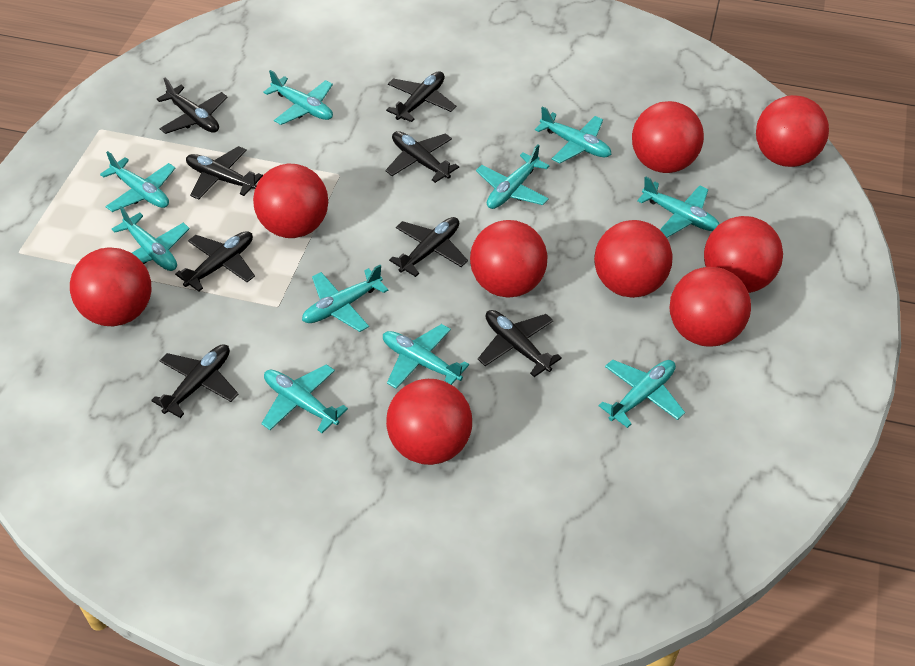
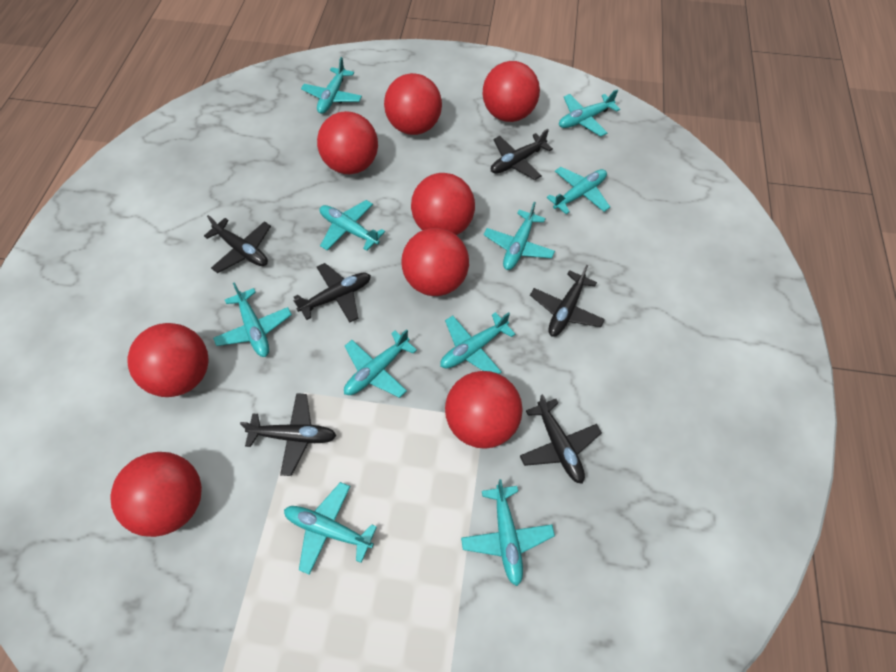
black plane: [151,344,238,418] [157,78,227,134] [175,231,255,291] [186,146,263,200] [385,131,459,183] [386,71,456,122] [389,217,468,277] [478,310,562,377] = 8 -> [204,215,271,273] [240,393,336,476] [293,263,371,322] [491,129,553,180] [520,394,602,484] [530,265,605,337] = 6
red ball: [70,247,151,326] [253,164,328,238] [386,379,472,465] [470,220,547,298] [594,220,672,298] [632,101,704,173] [670,267,751,347] [704,216,783,293] [756,95,829,167] = 9 -> [110,452,202,537] [127,323,208,397] [317,111,378,174] [384,73,442,135] [401,228,469,296] [411,173,475,235] [445,371,523,449] [483,61,540,122] = 8

